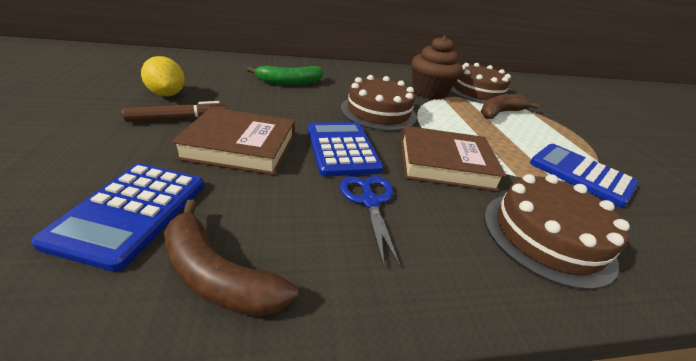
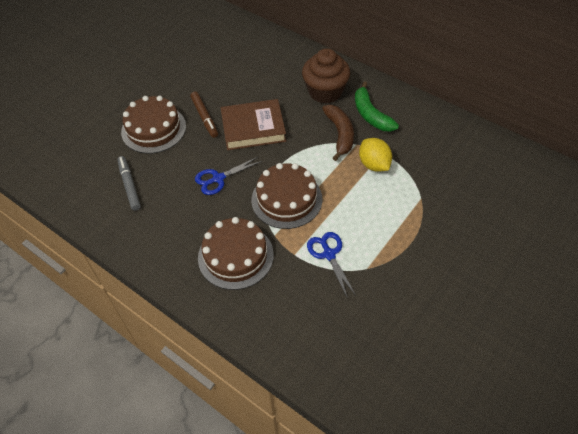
blue calculator: [31,163,204,272] [307,122,383,177] [530,144,638,207] = 3 -> none = 0
blue scissors: [340,176,401,267] = 1 -> [195,156,262,195] [307,232,356,299] = 2
brown banana: [164,199,298,317] [481,94,539,119] = 2 -> [322,105,354,161] = 1
brown book: [171,107,295,175] [401,126,506,191] = 2 -> [221,99,286,150] = 1
grey marker: none = 0 -> [117,156,141,211] = 1

